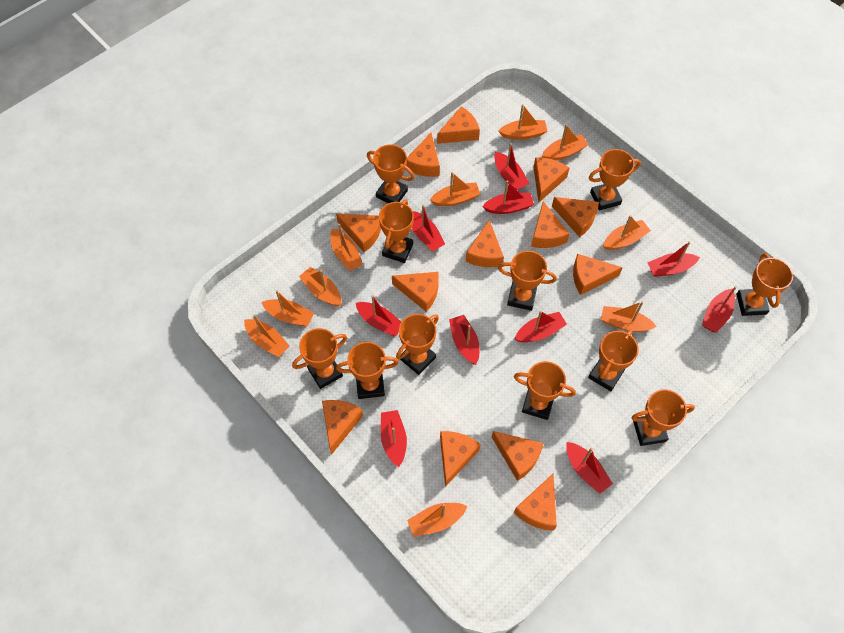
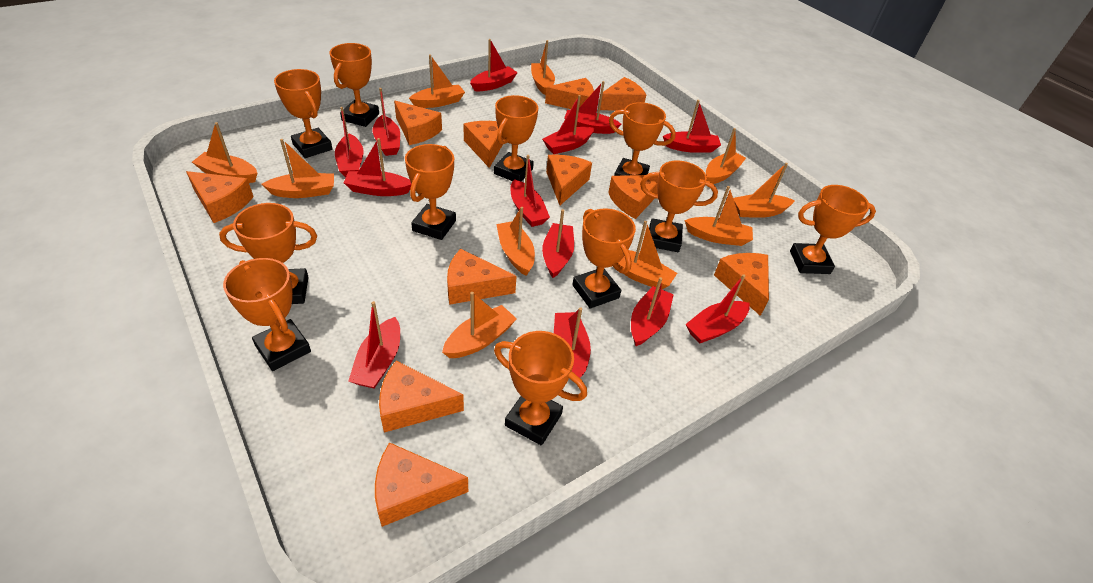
orange cheese: [322,400,363,454] [336,213,381,252] [392,272,439,312] [406,133,440,177] [437,106,480,144] [440,431,481,487] [466,220,504,267] [492,431,544,481] [514,474,557,531] [531,201,570,248] [533,157,569,202] [552,197,599,237] [573,254,623,295] = 13 -> [186,171,254,223] [375,442,468,527] [379,361,464,433] [394,101,442,145] [447,249,516,305] [463,121,504,168] [545,78,594,109] [546,155,592,205] [598,77,646,110] [608,175,658,219] [714,253,769,316] = 11
red boat: [356,295,401,337] [381,410,407,467] [412,205,445,251] [449,315,479,365] [482,180,534,214] [494,143,530,190] [515,311,567,342] [566,442,613,494] [647,241,700,277] [702,286,737,333] = 10 -> [335,107,364,177] [344,138,411,196] [348,301,400,389] [373,88,400,156] [470,39,518,91] [511,155,550,227] [542,95,594,154] [542,209,574,278] [554,307,591,378] [564,81,621,134] [631,277,674,346] [663,100,721,153] [686,274,750,343] = 13

